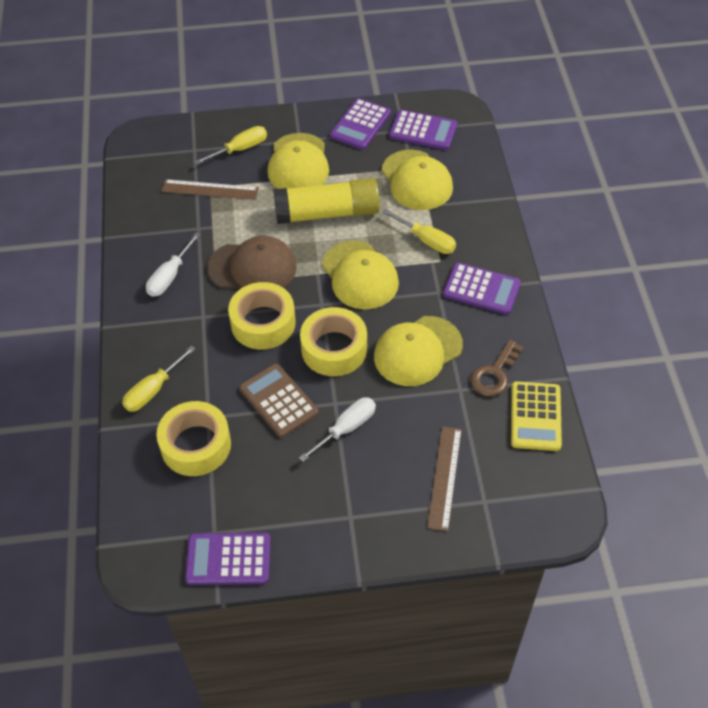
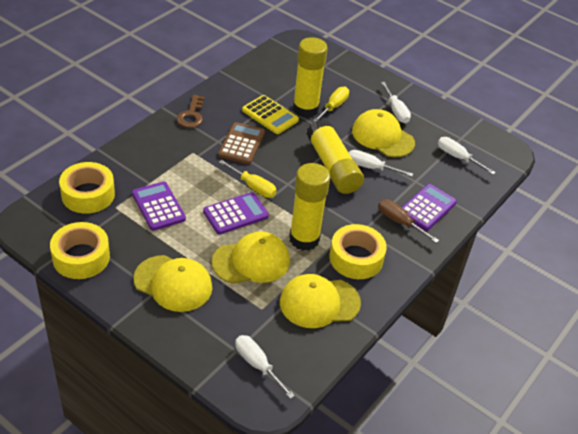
brown cap: [207,235,297,288] = 1 -> none = 0
brown ruler: [162,179,259,200] [427,426,462,531] = 2 -> none = 0
brown screwdriver: none = 0 -> [378,199,439,243] = 1
purple calculator: [185,533,271,585] [330,98,391,150] [389,110,457,150] [443,262,521,315] = 4 -> [132,181,186,231] [203,192,269,234] [401,184,457,231] = 3
white screwdriver: [146,233,200,297] [299,397,376,462] = 2 -> [235,335,295,399] [349,150,413,177] [381,82,411,123] [438,137,496,174] = 4
yellow glue stick: [273,178,380,224] = 1 -> [289,163,330,250] [293,37,328,118] [306,119,364,194] = 3
yellow screwdriver: [122,345,196,412] [195,126,267,165] [382,209,456,254] = 3 -> [219,160,277,198] [313,87,349,122] = 2

